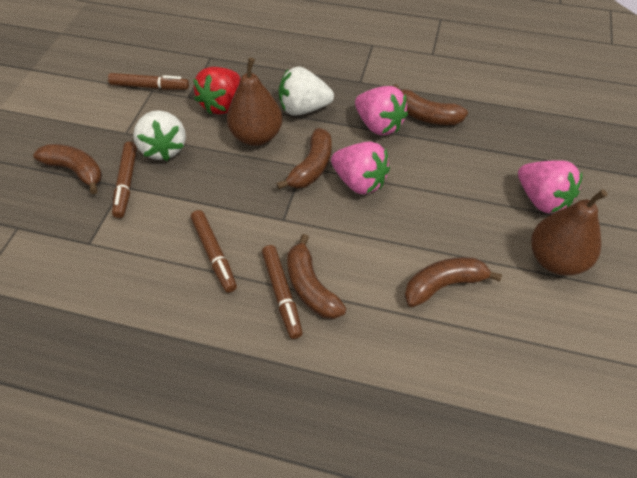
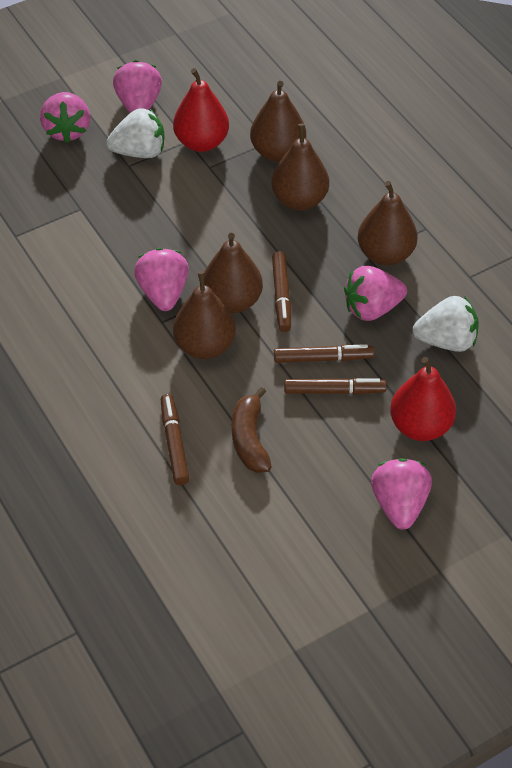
brown banana: [33,144,102,194] [276,128,332,189] [287,234,347,319] [393,84,468,125] [404,257,502,307] = 5 -> [232,387,272,473] = 1
brown pear: [227,58,283,146] [531,189,608,275] = 2 -> [173,271,236,359] [204,233,263,313] [250,81,306,162] [272,124,329,211] [358,181,418,265] = 5
pink strawberry: [331,142,390,194] [355,86,408,135] [518,160,582,213] = 3 -> [40,92,90,143] [113,60,162,113] [134,248,189,311] [344,266,407,321] [371,458,432,529] = 5
red pear: none = 0 -> [173,68,229,152] [390,357,456,441] = 2
red strawberry: [193,67,240,115] = 1 -> none = 0

